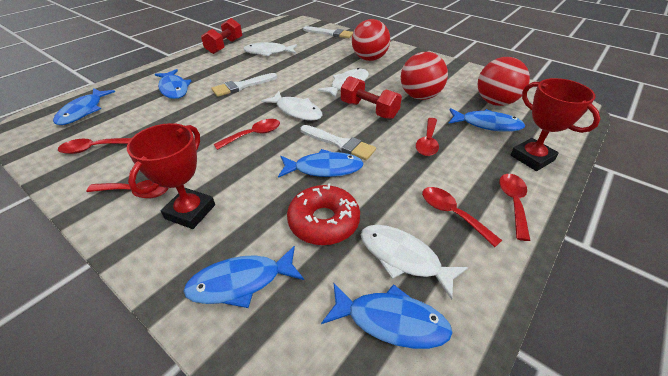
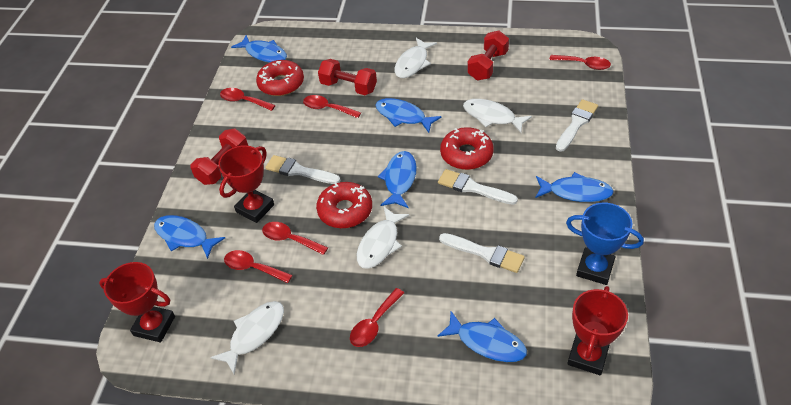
blue trophy: none = 0 -> [566,203,644,285] = 1
red ball: [352,19,390,61] [401,52,448,100] [478,57,530,106] = 3 -> none = 0
red donut: [287,183,360,245] = 1 -> [256,60,304,96] [316,182,372,228] [440,127,494,170] = 3
red dumbbell: [201,18,242,54] [341,76,402,119] = 2 -> [191,129,248,185] [318,59,377,95] [467,30,509,81] = 3
red trophy: [127,123,215,229] [510,78,600,171] = 2 -> [99,262,175,342] [218,145,274,223] [567,286,628,376] = 3
white brush: [211,73,277,97] [301,125,376,160] [303,26,353,38] = 3 -> [265,155,340,184] [438,169,518,205] [439,233,525,273] [556,99,598,152] = 4

